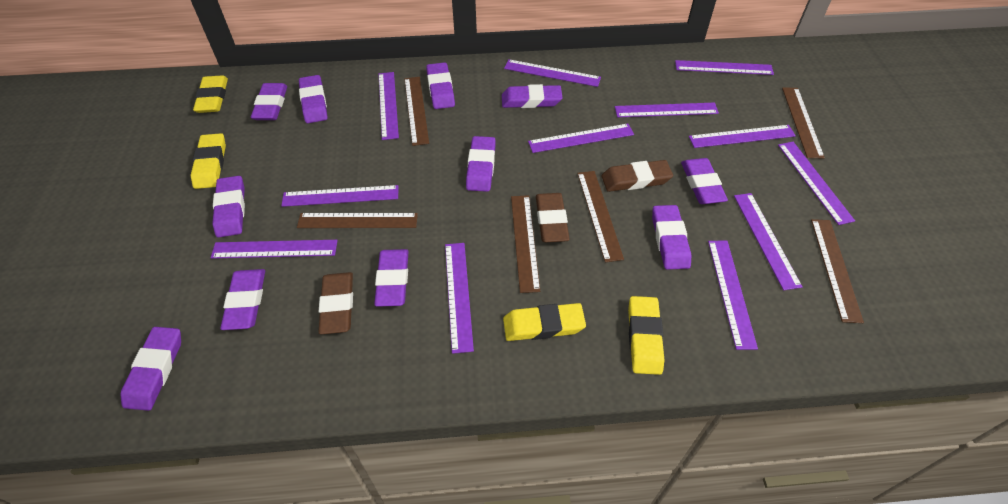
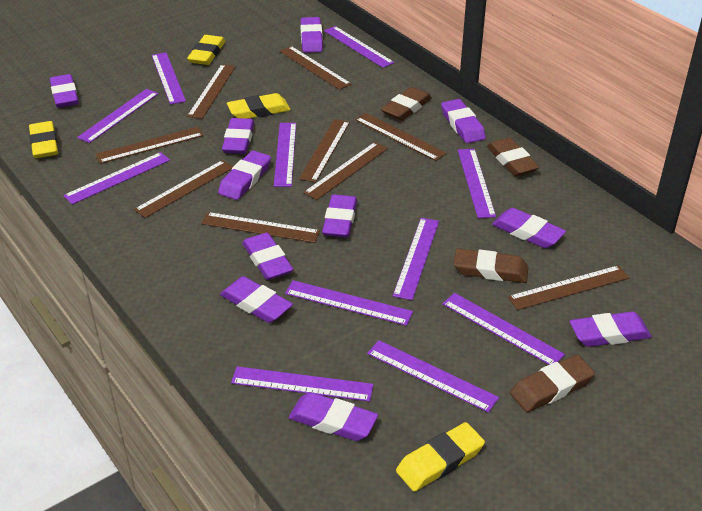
brown eraser: [319,272,353,334] [536,193,570,242] [601,160,673,192] = 3 -> [381,87,432,121] [454,248,528,283] [487,137,540,176] [510,355,595,412] = 4
brown ruler: [297,213,418,228] [404,77,429,146] [511,195,540,293] [577,171,624,262] [782,87,825,159] [811,219,864,323] = 6 -> [95,127,204,164] [134,160,233,218] [187,64,236,119] [201,212,320,243] [279,46,351,90] [299,119,350,183] [303,142,388,200] [355,113,447,161] [508,265,629,310] = 9
purple ruler: [211,240,338,259] [281,185,398,207] [378,72,399,140] [445,243,474,354] [504,59,601,87] [528,124,634,153] [615,103,719,117] [675,60,774,75] [689,125,796,148] [708,241,758,350] [734,193,802,290] [778,142,855,225] = 12 -> [63,152,170,205] [77,89,159,143] [152,52,186,104] [231,366,374,402] [274,123,296,187] [285,280,413,326] [324,26,394,68] [367,340,499,413] [393,218,439,300] [442,293,565,365] [458,149,496,218] = 11

